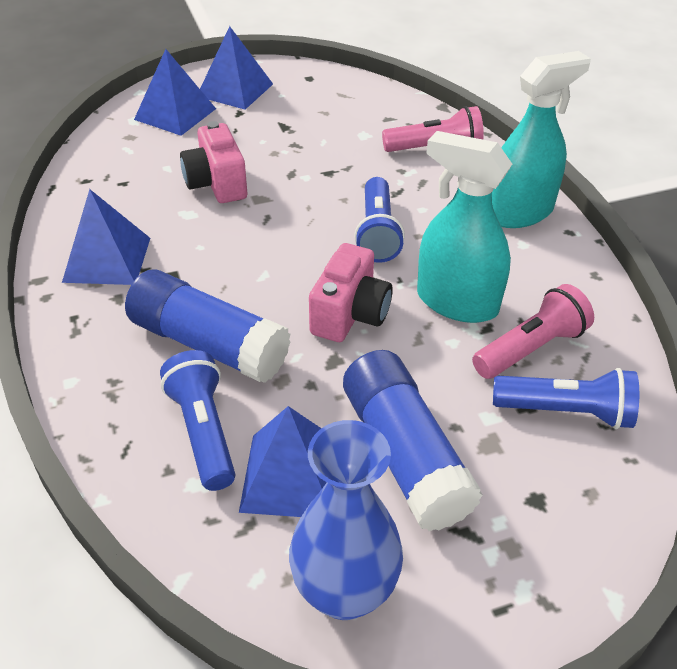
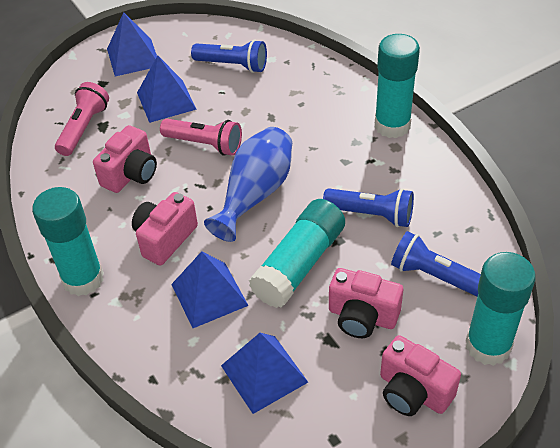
blue glue stick: [125,269,290,383] [343,350,483,531] = 2 -> none = 0
pink camera: [180,121,247,203] [309,243,393,342] = 2 -> [93,125,157,193] [132,192,198,265] [329,268,403,338] [380,335,461,416] = 4
turquoise glue stick: none = 0 -> [32,187,104,296] [249,199,345,308] [375,34,420,138] [466,252,536,366] = 4
turquoise spray bottle: [417,131,512,323] [492,51,591,228] = 2 -> none = 0

